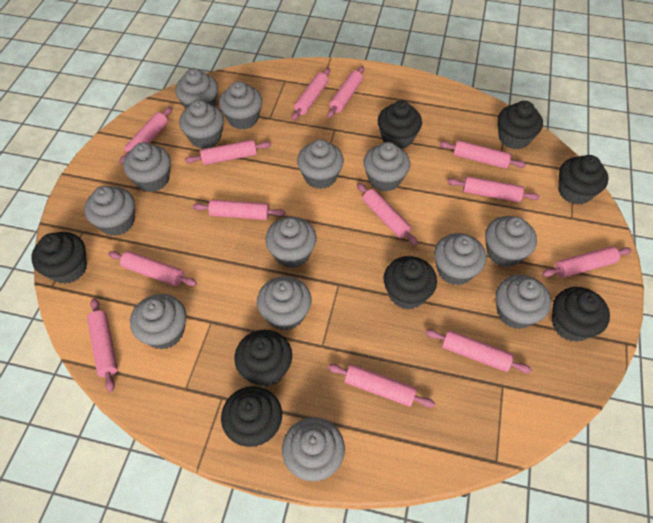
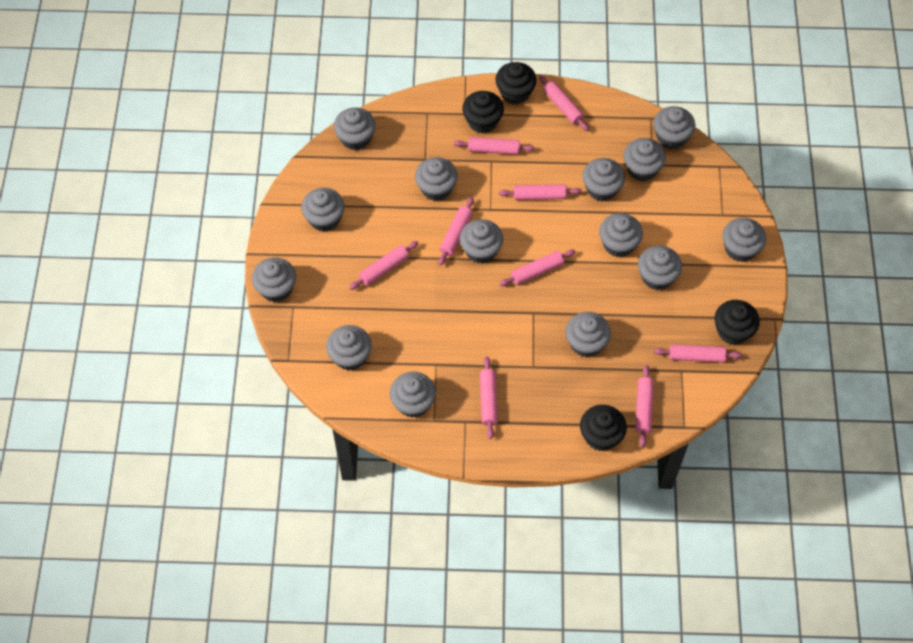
black cupcake: [31,232,87,284] [221,386,282,447] [234,330,292,387] [378,101,422,149] [383,256,437,309] [498,101,543,149] [552,287,610,342] [558,155,609,205] = 8 -> [462,91,504,133] [495,62,537,104] [580,405,627,451] [715,300,760,345] = 4
pink rolling pin: [87,298,118,392] [108,251,197,286] [119,107,172,165] [185,140,271,165] [193,200,285,220] [292,68,330,120] [328,66,364,118] [328,364,435,408] [357,183,418,246] [425,329,532,373] [439,140,526,169] [447,176,540,202] [542,246,632,278] = 13 -> [349,241,418,290] [438,197,474,265] [454,137,535,155] [480,357,498,439] [499,184,582,200] [499,249,575,286] [539,75,589,131] [635,365,654,447] [654,344,742,363] = 9

